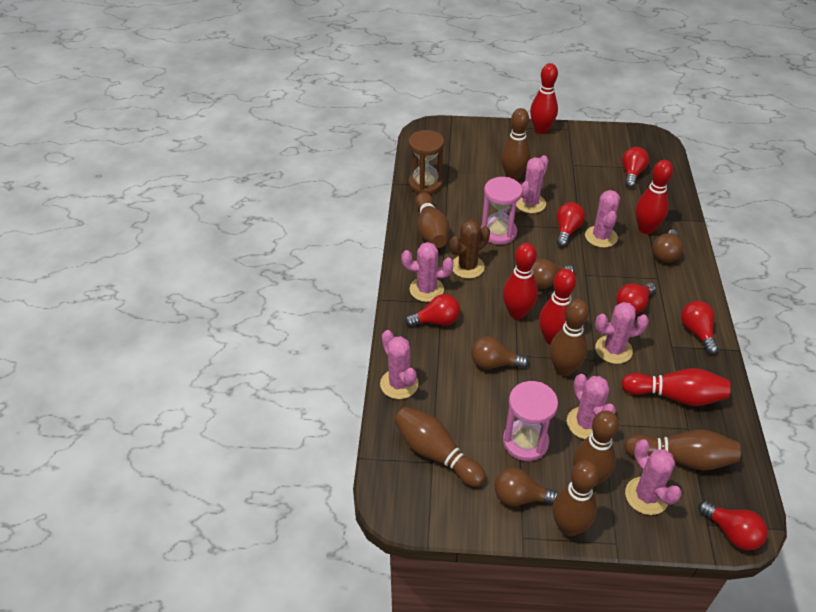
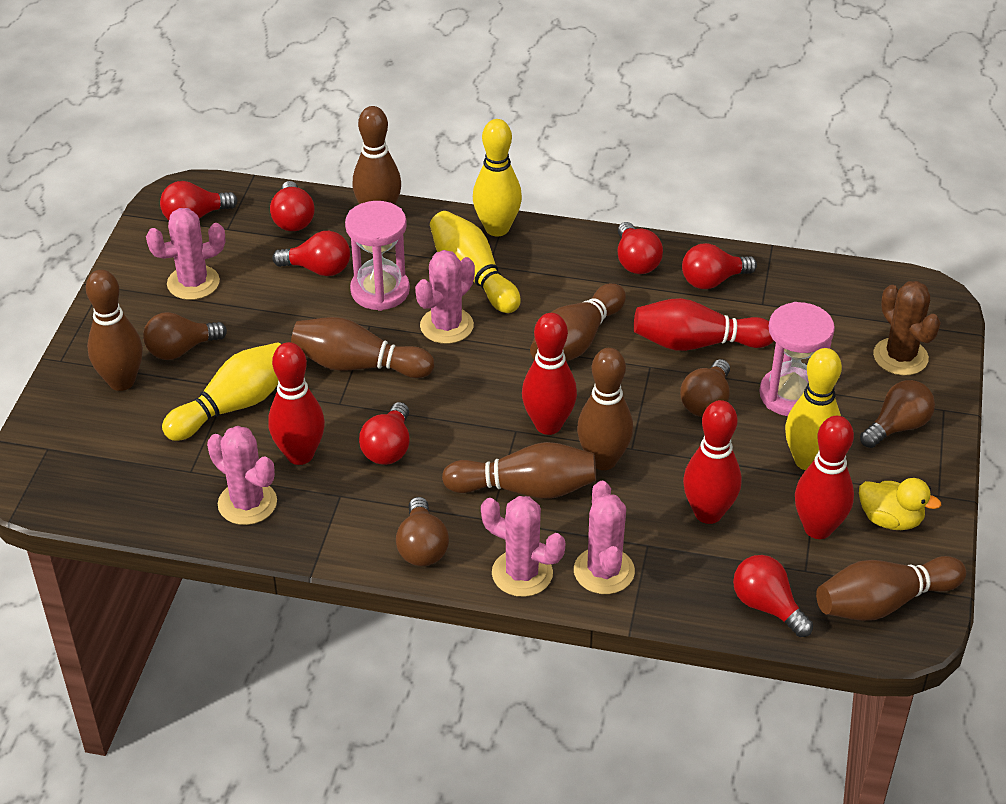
brown hourglass: [409,130,444,194] = 1 -> none = 0
pink cactus: [380,330,419,399] [401,242,453,302] [516,155,549,213] [567,374,616,439] [585,190,620,248] [595,302,649,364] [625,439,682,515] = 7 -> [146,208,225,300] [207,426,277,525] [415,250,475,344] [481,496,565,597] [574,481,635,594] = 5
red light bulb: [405,294,460,327] [556,202,585,247] [616,282,656,314] [622,147,649,188] [681,301,719,354] [698,501,768,550] = 6 -> [160,181,238,220] [270,181,314,231] [272,231,350,276] [359,402,410,465] [618,222,663,274] [682,243,757,289] [733,555,813,637] = 7
yellow bowling pin: none = 0 -> [162,342,281,441] [430,211,521,313] [473,119,522,236] [785,348,842,470] = 4
yellow duck: none = 0 -> [859,478,941,530] = 1

